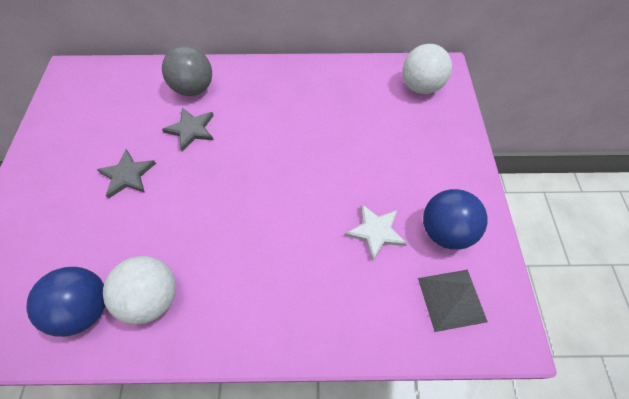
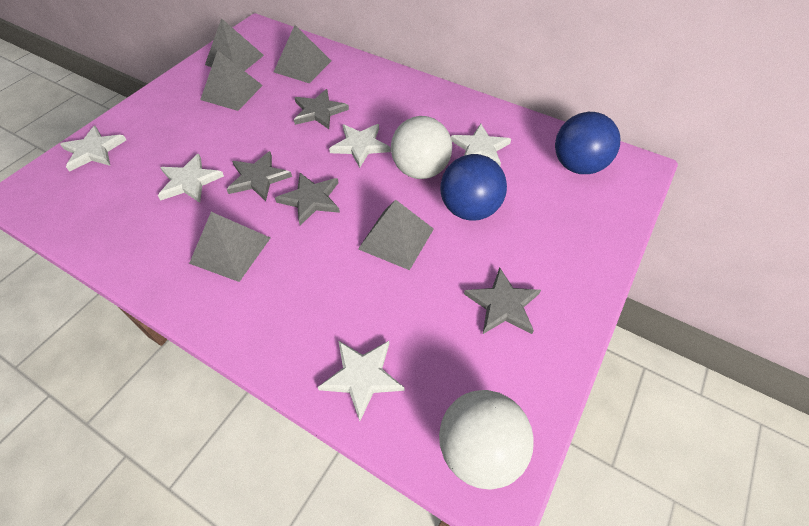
grey ball: [162,46,212,96] = 1 -> none = 0
grey pyramid: [418,270,488,332] = 1 -> [189,212,270,282] [200,50,263,111] [205,18,264,71] [274,25,331,83] [358,200,434,270] = 5
grey star: [97,149,156,199] [162,108,214,151] = 2 -> [227,151,292,201] [275,173,340,226] [294,89,349,129] [464,267,541,334] = 4
white star: [345,204,407,262] = 1 -> [60,126,126,172] [158,154,224,203] [318,340,405,421] [329,124,391,168] [451,124,511,166] = 5

